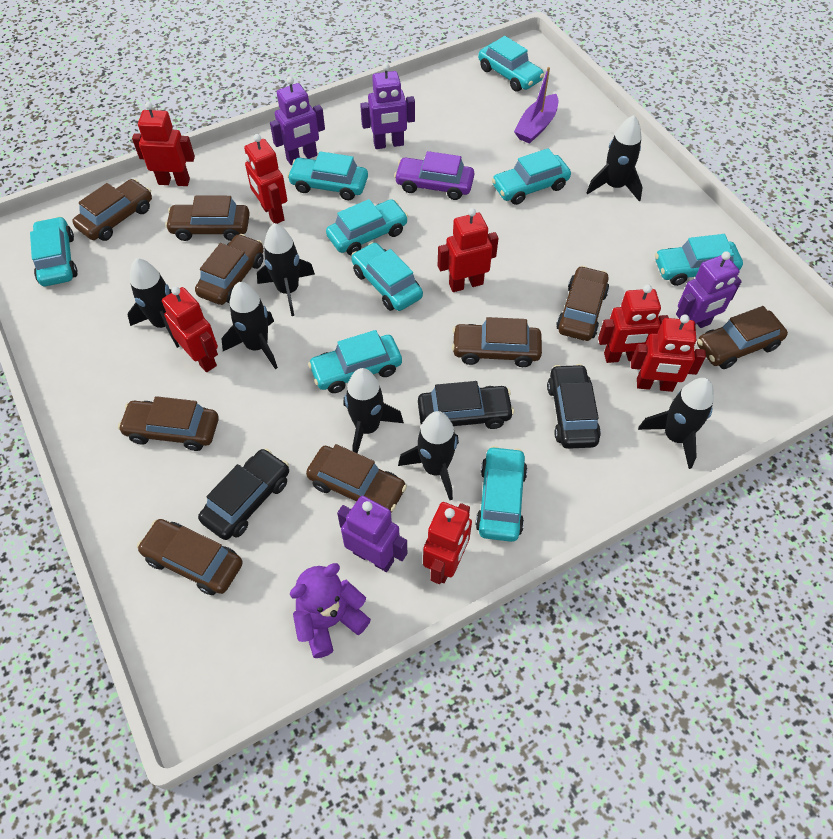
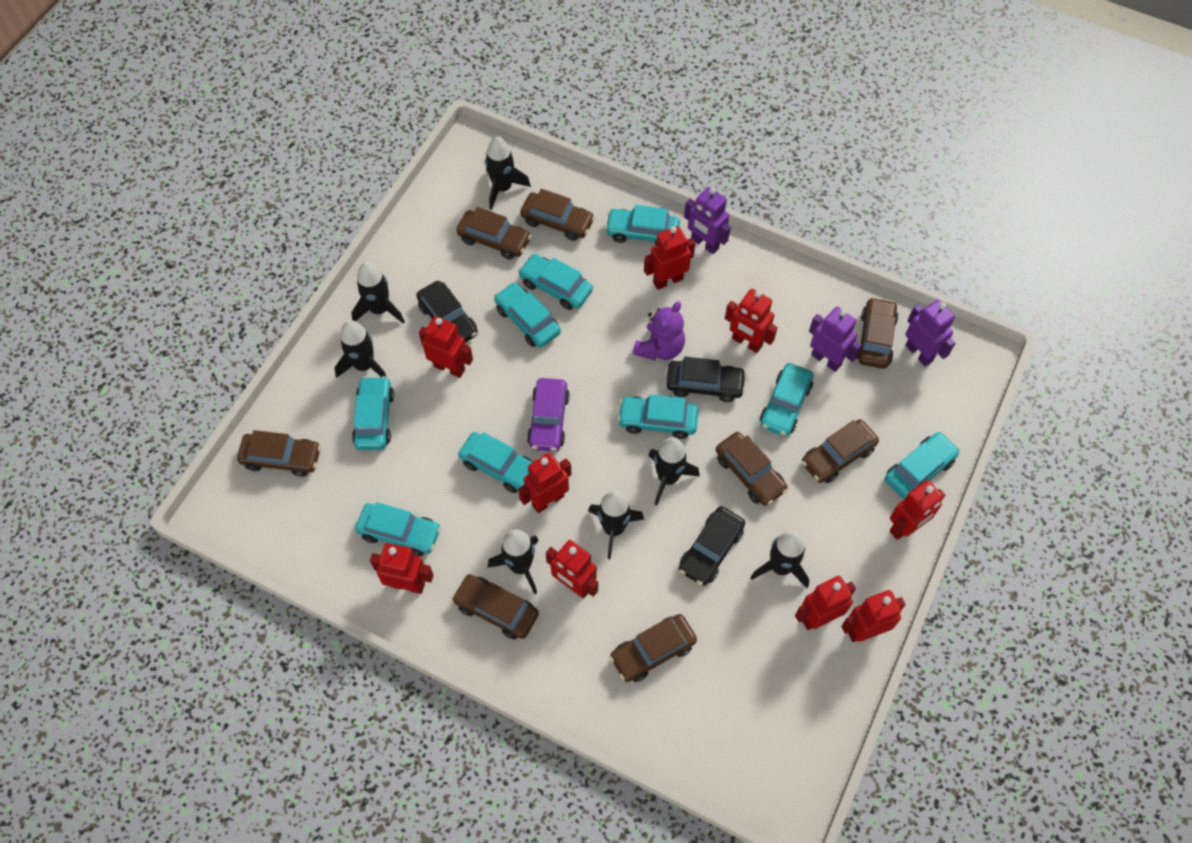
brown car: [72,179,152,241] [118,396,219,451] [137,519,243,595] [165,196,250,241] [195,234,264,305] [306,444,407,513] [452,317,542,367] [556,266,609,341] [697,306,788,369] = 9 -> [237,430,321,477] [452,574,539,639] [456,207,532,259] [520,189,595,241] [609,614,697,682] [716,432,788,506] [802,419,879,483] [857,297,898,369] = 8
purple boat: [514,67,558,144] = 1 -> none = 0
purple robot: [270,77,325,165] [337,496,407,572] [360,63,415,149] [676,251,742,328] = 4 -> [684,187,731,254] [809,307,862,372] [905,300,955,366] = 3
red robot: [132,102,195,186] [162,286,218,372] [244,134,287,224] [423,502,472,584] [438,208,499,292] [598,284,669,363] [631,314,706,392] = 7 -> [370,543,434,594] [419,316,473,378] [518,453,571,513] [546,540,598,598] [644,226,695,290] [725,289,778,353] [795,576,856,630] [841,590,906,642] [890,480,945,540] = 9

